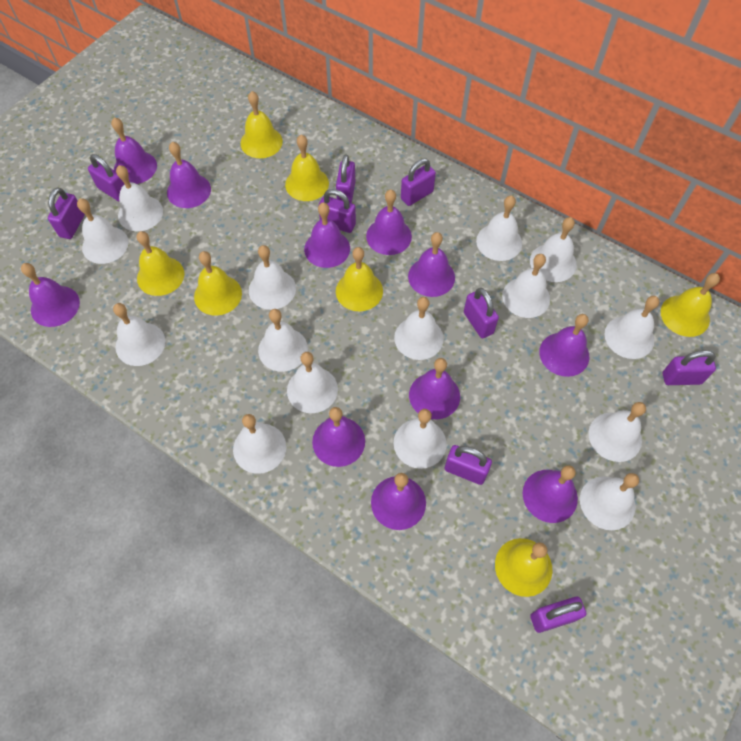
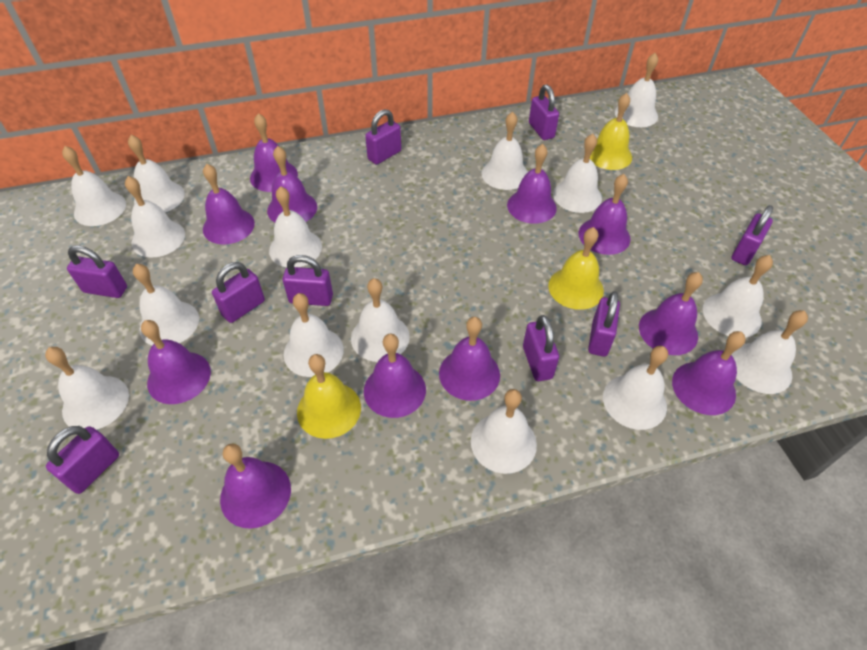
yellow bell: [136,231,184,296] [194,251,242,316] [240,91,283,158] [285,134,329,201] [336,247,383,311] [495,538,552,597] [661,273,720,337] = 7 -> [297,354,361,439] [548,227,604,310] [590,93,632,170] = 3

